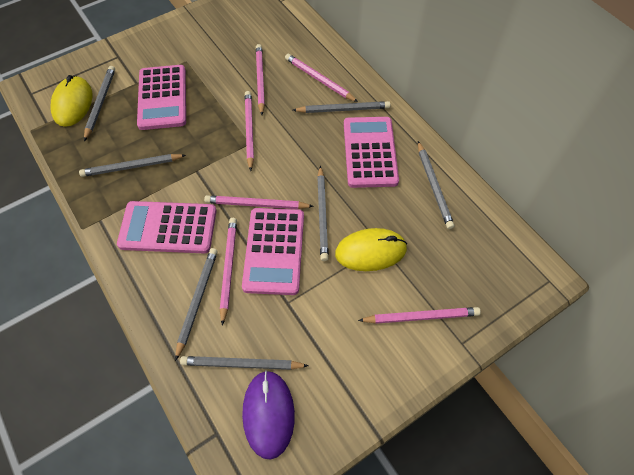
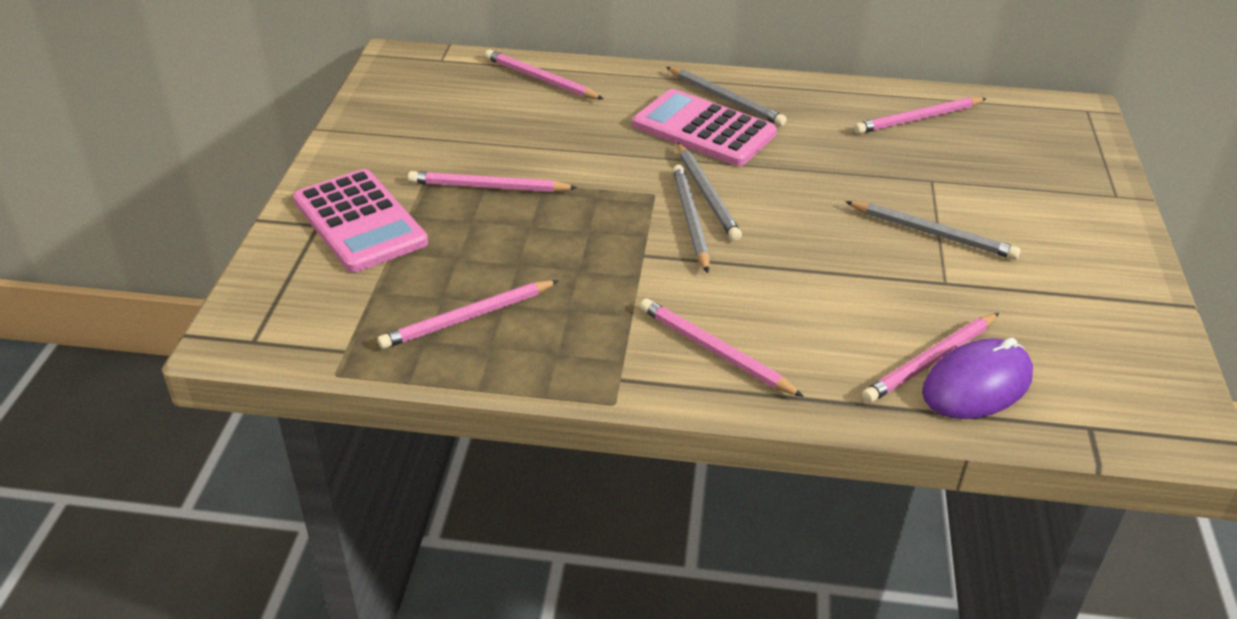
grey pencil: [79,154,186,177] [84,66,115,141] [175,248,218,361] [180,356,309,370] [293,101,390,113] [317,166,329,261] [418,141,454,229] = 7 -> [666,67,787,126] [673,164,710,273] [677,142,742,241] [845,201,1020,260] = 4
pink calculator: [117,201,216,253] [137,65,186,130] [242,208,304,295] [344,117,399,188] = 4 -> [293,169,428,272] [633,89,777,166] = 2
yellow mouse: [51,75,92,127] [335,228,407,271] = 2 -> none = 0

